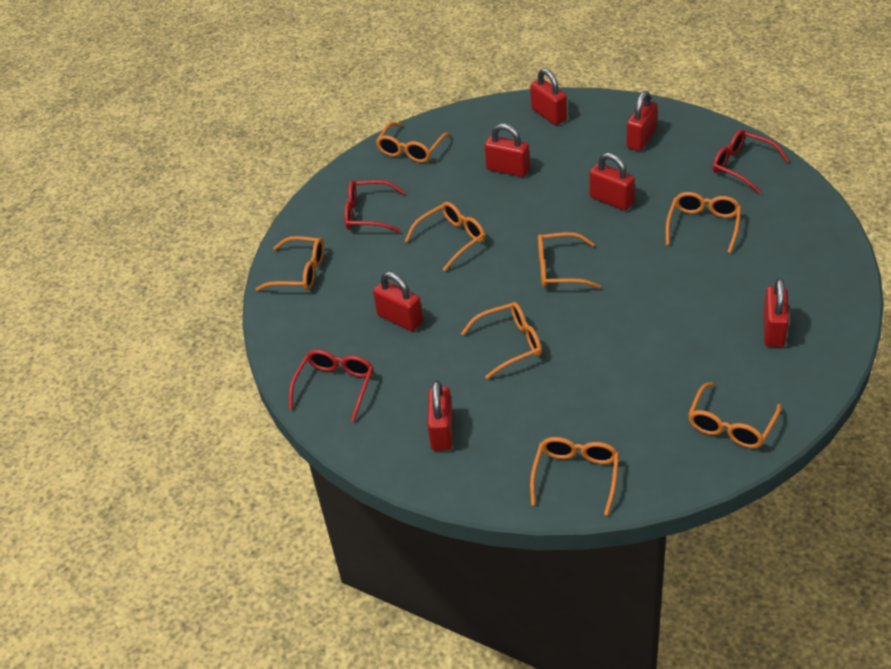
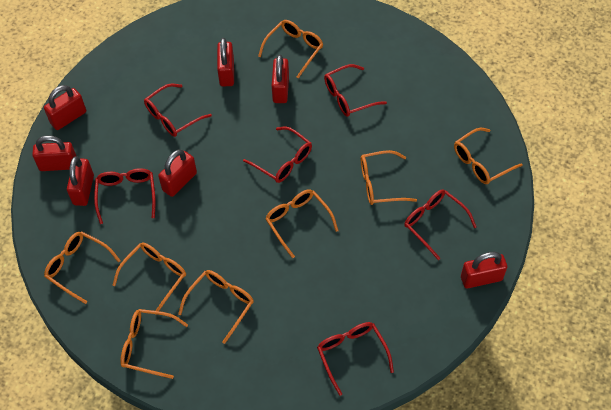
red glasses: [289,350,374,422] [344,180,405,233] [712,129,789,194] = 3 -> [94,168,155,224] [144,84,212,137] [243,127,312,183] [317,322,394,396] [324,64,387,117] [404,189,476,260] = 6

